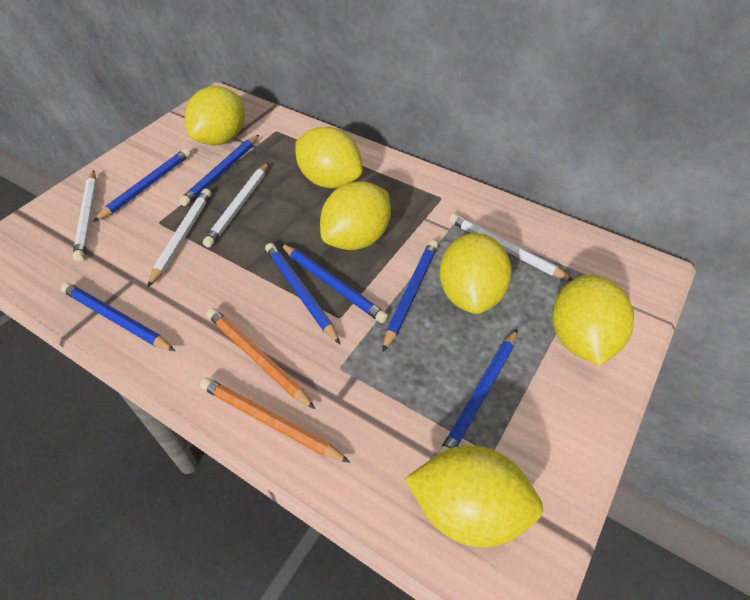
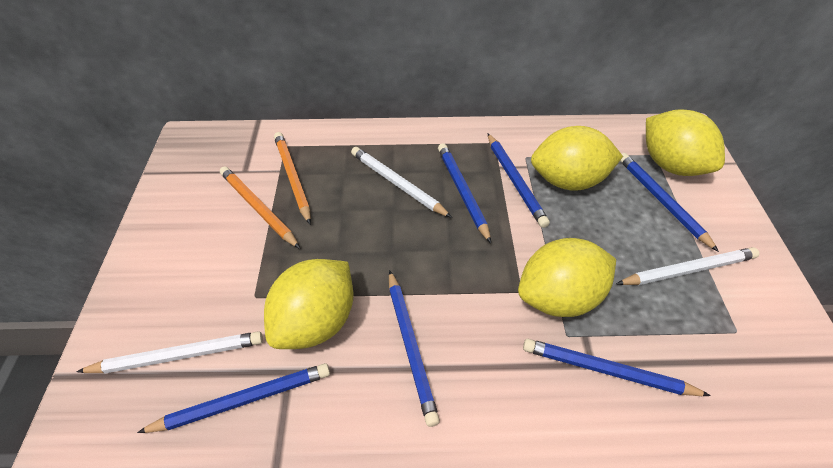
blue pencil: [61,282,175,351] [93,148,191,222] [179,135,259,206] [265,243,341,345] [280,243,388,323] [382,240,438,352] [438,329,518,454] = 7 -> [137,363,330,433] [389,270,440,427] [438,143,491,243] [487,133,550,228] [523,339,711,396] [620,153,719,252] = 6
white pencil: [73,170,97,262] [147,189,211,288] [203,162,269,248] [449,213,573,281] = 4 -> [76,331,263,374] [351,147,452,218] [616,247,759,285] = 3
yellow lemon: [185,86,245,146] [295,127,363,188] [320,181,391,250] [405,445,543,547] [439,233,512,314] [552,275,634,366] = 6 -> [264,259,354,349] [518,238,616,317] [531,126,623,191] [646,109,725,176] = 4

